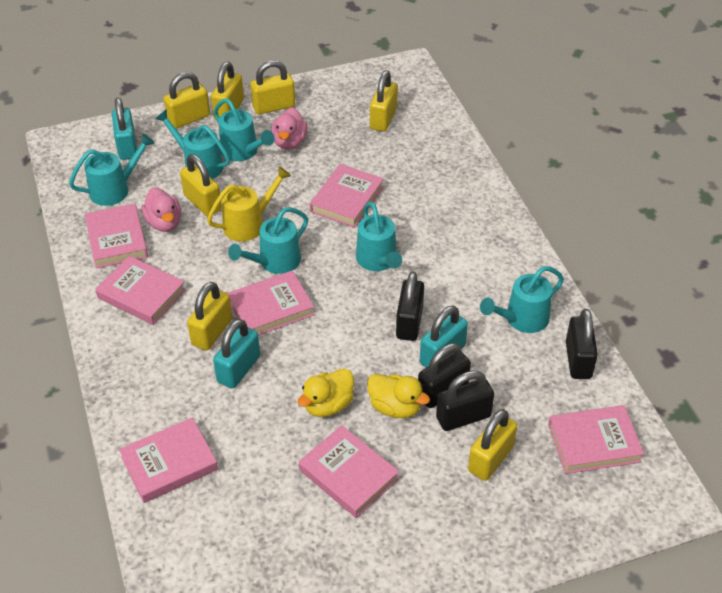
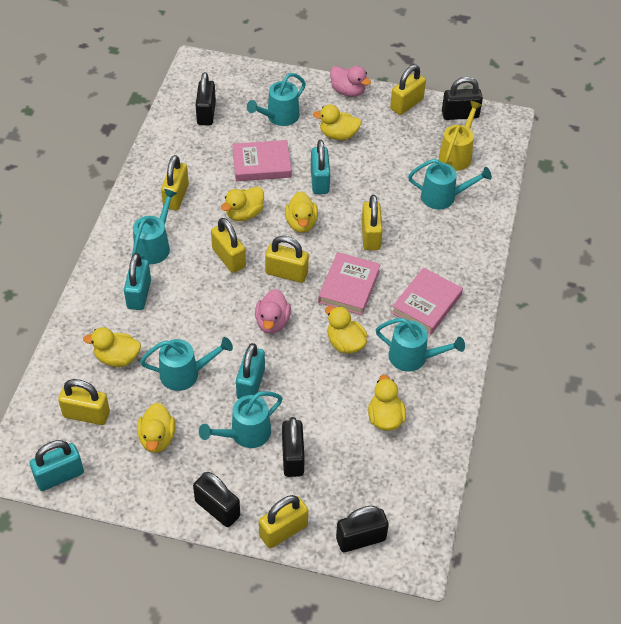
black padlock: [396,272,424,341] [418,343,471,408] [436,371,494,431] [566,309,598,379] = 4 -> [193,472,240,527] [196,72,216,126] [282,417,305,477] [336,506,389,552] [442,77,483,120] = 5
pink book: [85,204,148,269] [95,256,186,325] [119,418,218,503] [227,270,315,335] [299,425,399,518] [310,164,384,228] [548,405,644,474] = 7 -> [232,140,291,181] [318,252,381,315] [391,268,463,334] = 3
turquoise padlock: [112,98,137,160] [213,319,260,389] [420,305,468,368] = 3 -> [30,440,84,491] [124,253,151,310] [236,343,265,399] [311,140,330,194] = 4
yellow duck: [297,368,354,417] [367,374,430,418] = 2 -> [83,327,141,367] [137,403,175,453] [221,186,264,221] [285,191,318,233] [313,104,362,140] [325,306,367,354] [368,375,406,431] = 7

